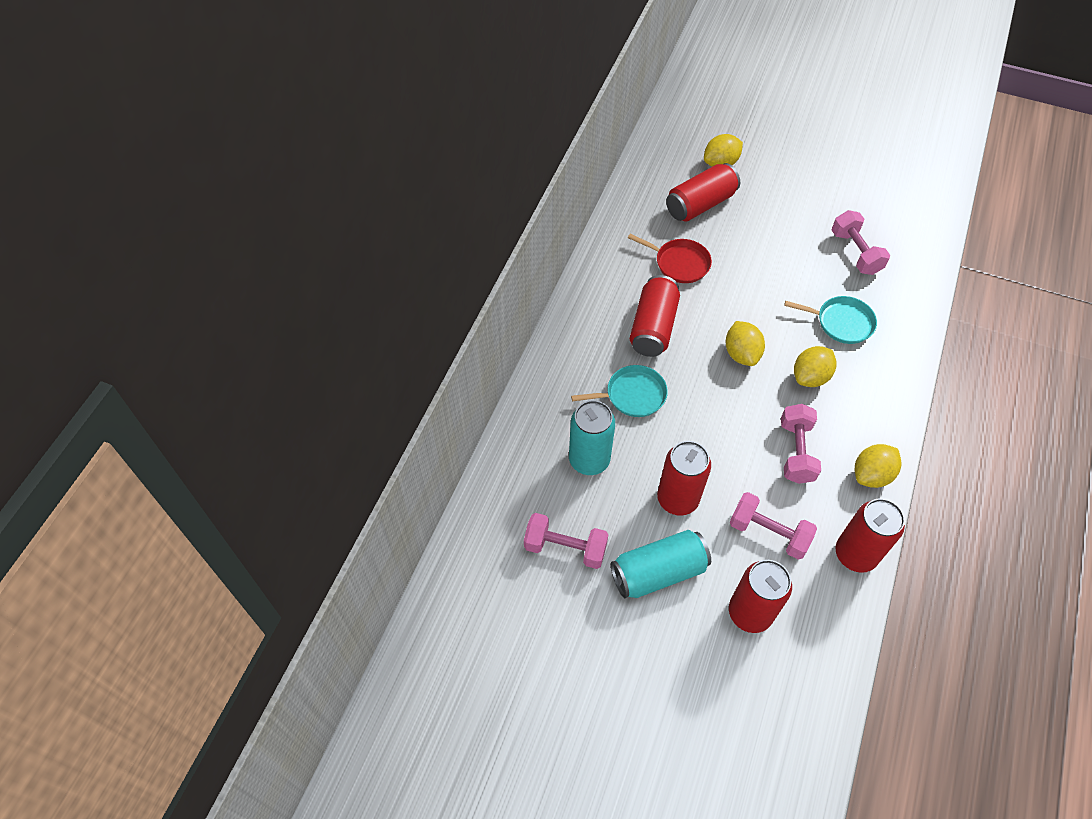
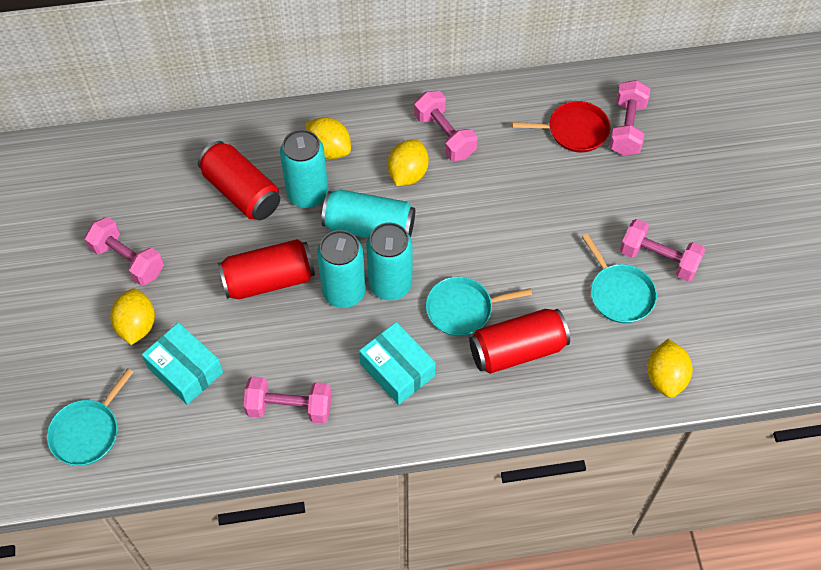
pink dumbbell: [524,513,608,569] [730,492,817,560] [781,404,821,484] [832,210,890,275] = 4 -> [85,217,164,286] [243,376,331,424] [414,91,478,161] [609,80,650,156] [620,219,705,281] = 5
red can: [630,275,680,357] [657,441,711,515] [666,163,740,222] [729,560,792,633] [836,498,905,573] = 5 -> [198,141,280,220] [218,239,315,299] [469,309,570,374] = 3
turquoise box: none = 0 -> [142,322,223,405] [359,322,436,405] = 2
turquoise can: [569,400,615,475] [611,530,711,598] = 2 -> [280,129,328,208] [317,230,366,308] [321,189,415,238] [366,222,412,300] = 4
turquoise pan: [571,365,668,417] [784,296,877,344] = 2 -> [47,369,133,466] [426,277,532,336] [582,234,657,323] = 3

